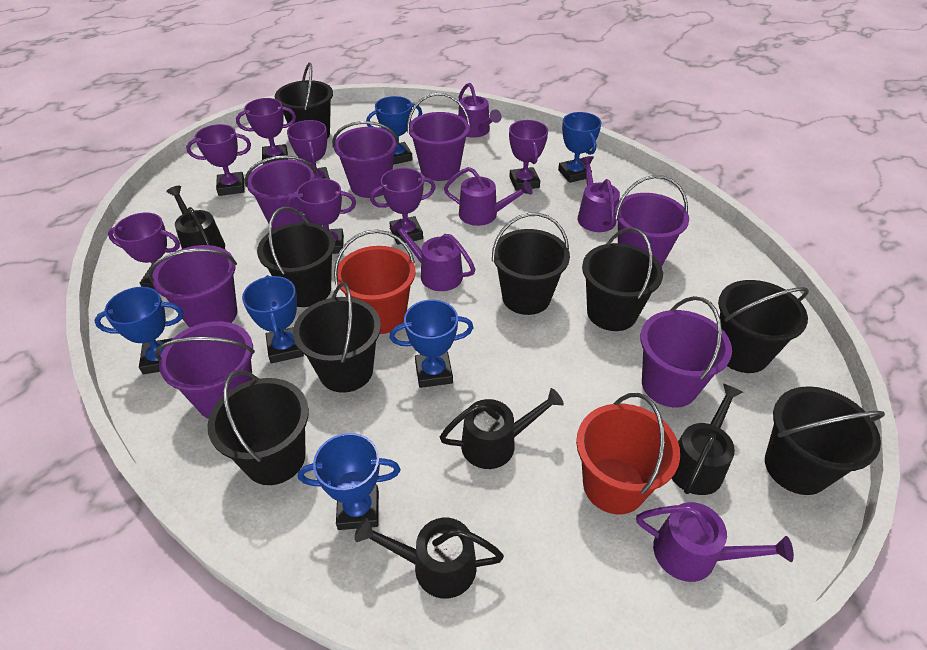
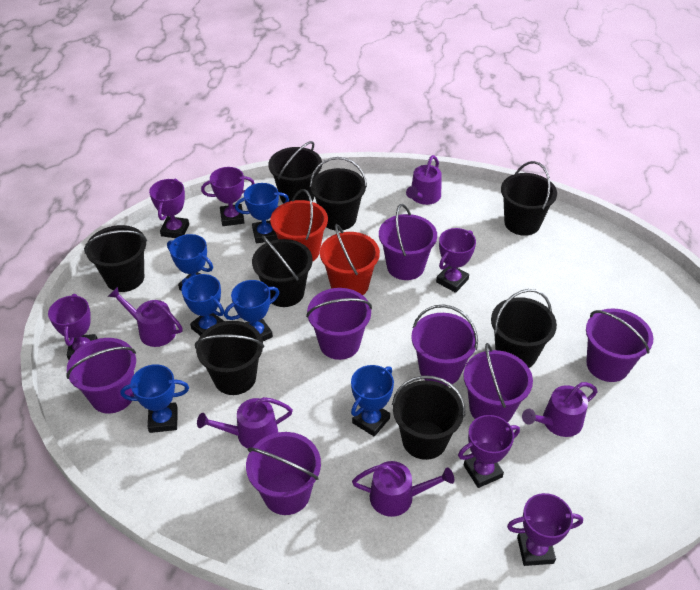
black watering can: [166,186,225,249] [355,518,504,598] [440,388,564,469] [671,383,743,495] = 4 -> none = 0
purple trophy: [108,213,180,290] [186,124,251,196] [236,98,296,164] [286,178,356,254] [287,120,330,179] [370,168,436,245] [509,120,548,191] = 7 -> [48,294,97,360] [149,178,189,238] [201,167,255,226] [436,228,476,293] [458,415,520,488] [507,493,583,566] = 6

